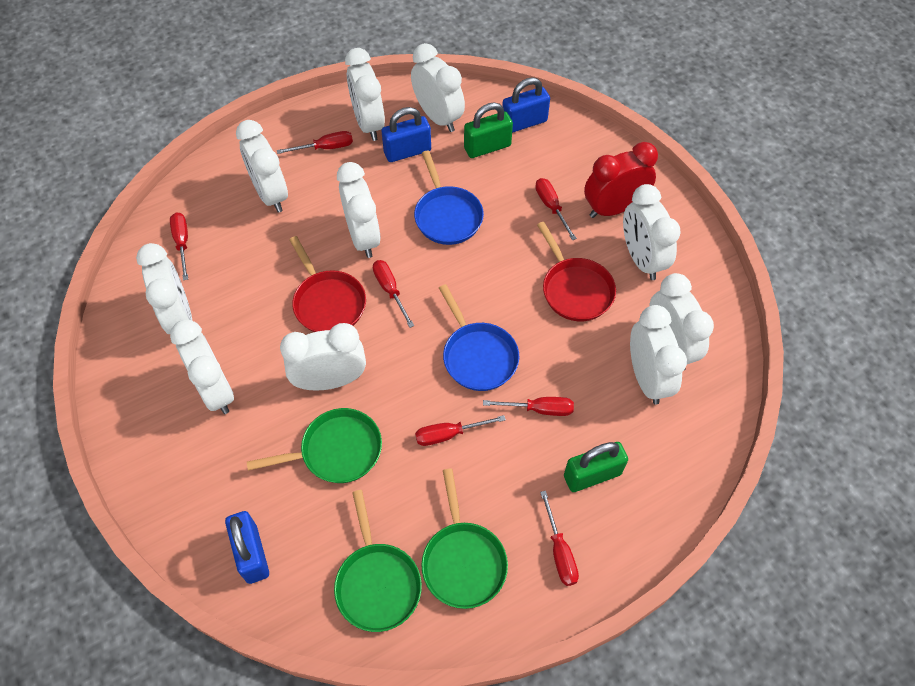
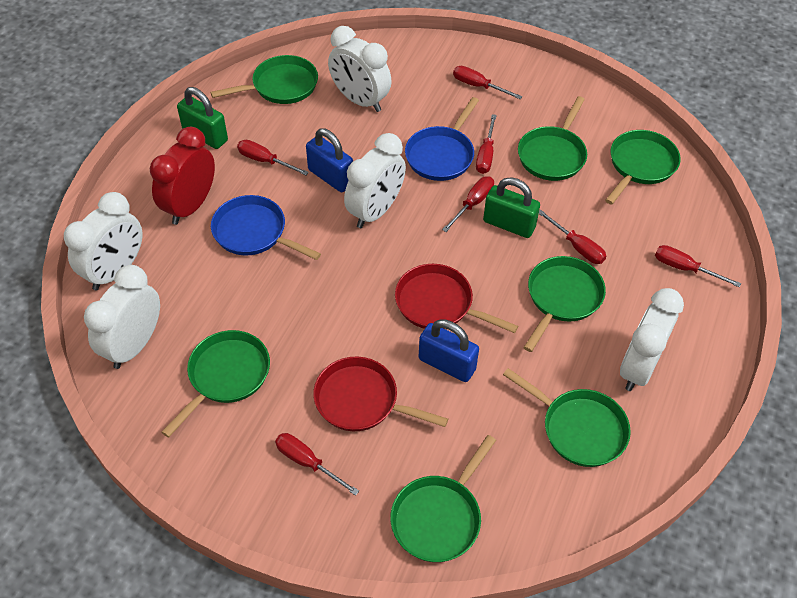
blue padlock: [225,511,269,584] [382,107,431,162] [502,77,550,133] = 3 -> [306,128,353,192] [419,319,479,382] = 2
green pan: [247,408,382,483] [334,490,422,632] [421,468,508,609] = 3 -> [161,330,270,438] [210,55,318,104] [390,435,496,562] [503,368,631,467] [518,96,587,181] [523,256,606,352] [605,130,681,205] = 7
white clock: [136,243,192,334] [170,320,234,414] [236,120,288,213] [280,323,366,391] [337,162,380,258] [345,48,385,141] [411,43,465,132] [623,184,681,280] [630,305,687,405] [650,273,714,369] = 10 -> [64,192,142,290] [84,265,160,369] [328,26,392,112] [344,133,406,228] [620,288,684,391] = 5

